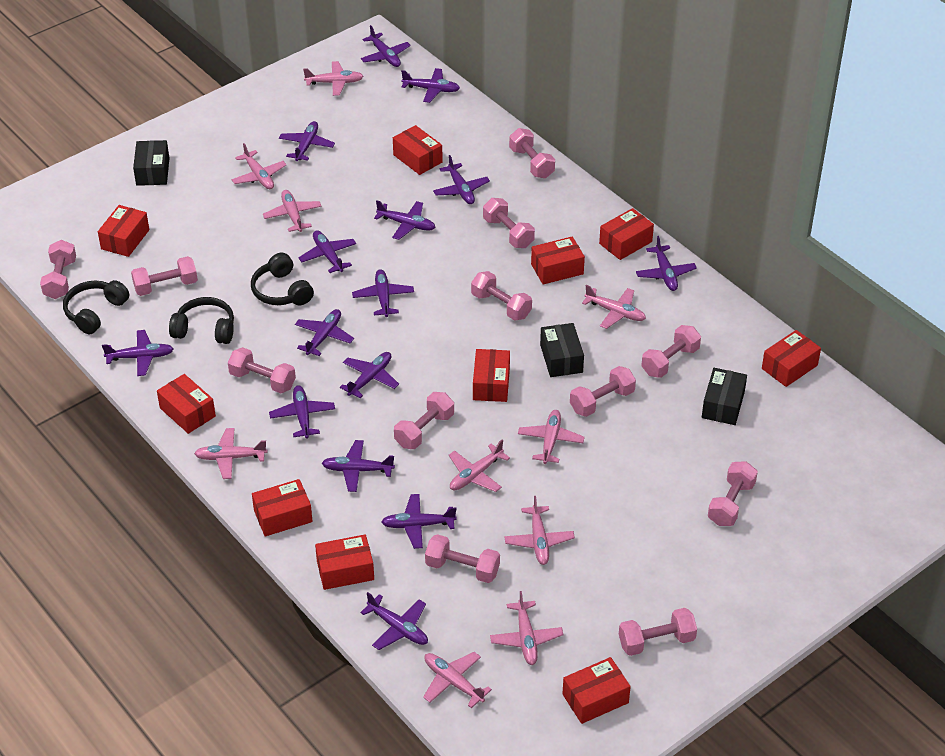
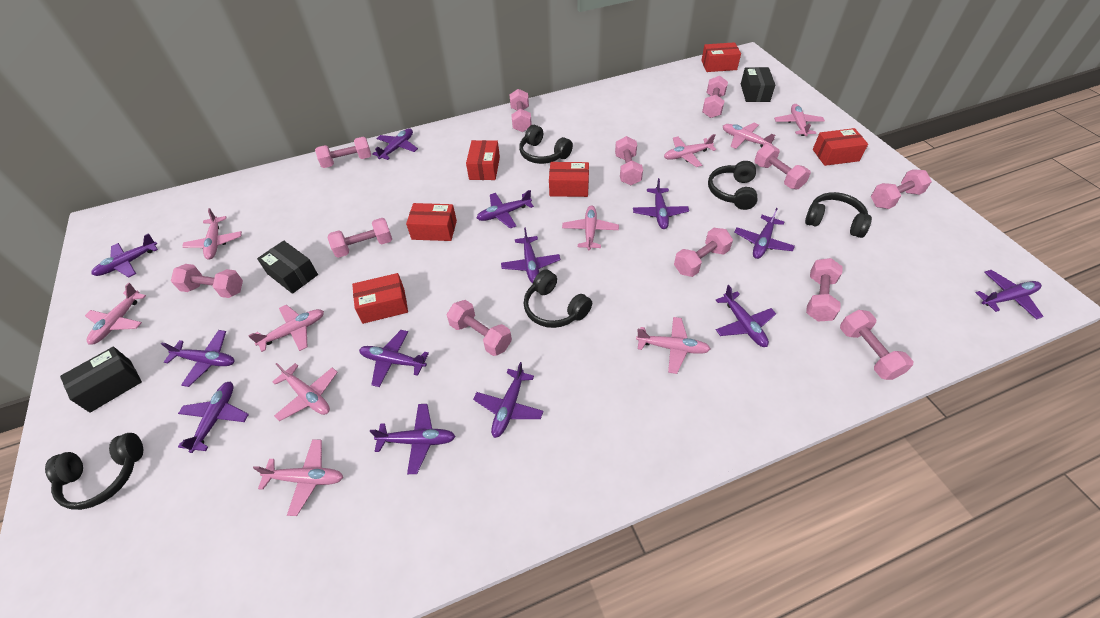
black headphones: [63,280,129,334] [169,297,234,344] [251,253,314,305] = 3 -> [45,433,143,510] [519,125,573,164] [524,269,592,328] [708,161,758,210] [805,192,872,238] = 5
purple plane: [102,330,173,376] [269,385,335,439] [279,121,335,161] [295,309,354,356] [298,230,356,273] [322,440,395,492] [340,352,399,398] [352,269,414,317] [360,592,428,650] [361,25,411,67] [374,200,436,240] [381,494,457,549] [401,68,460,103] [433,155,490,204] [636,236,697,291] = 15 -> [91,233,158,277] [161,330,235,387] [178,381,249,453] [359,330,429,387] [370,404,456,474] [372,128,418,160] [473,362,544,438] [477,190,534,228] [501,227,561,283] [633,178,689,229] [716,285,776,347] [734,208,795,259] [976,270,1044,320] = 13
red box: [98,205,149,257] [157,374,216,434] [252,479,313,536] [315,534,374,590] [393,125,443,175] [473,349,510,402] [531,236,585,284] [562,657,631,724] [599,208,654,260] [762,330,821,387] = 10 -> [352,273,408,324] [406,203,457,241] [466,140,500,180] [549,162,589,197] [701,42,741,72] [813,128,868,166] = 6

